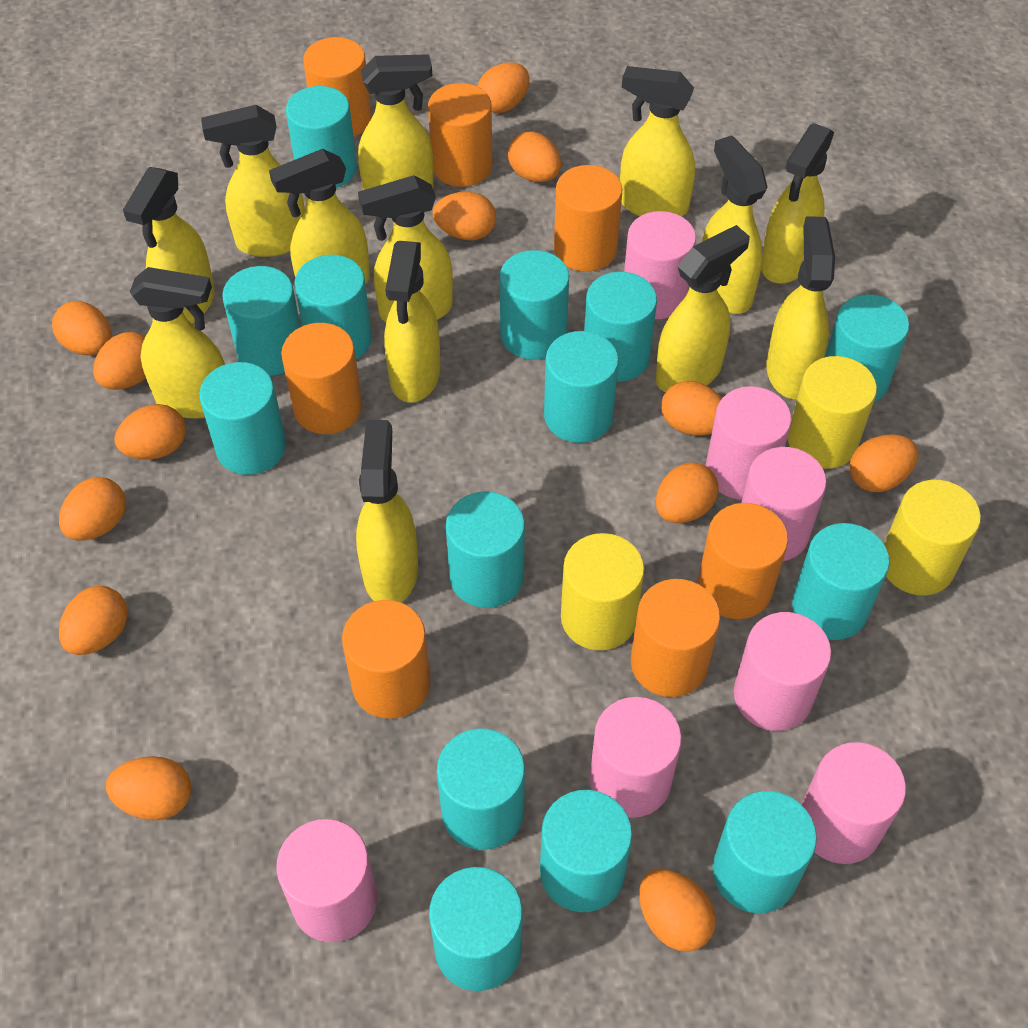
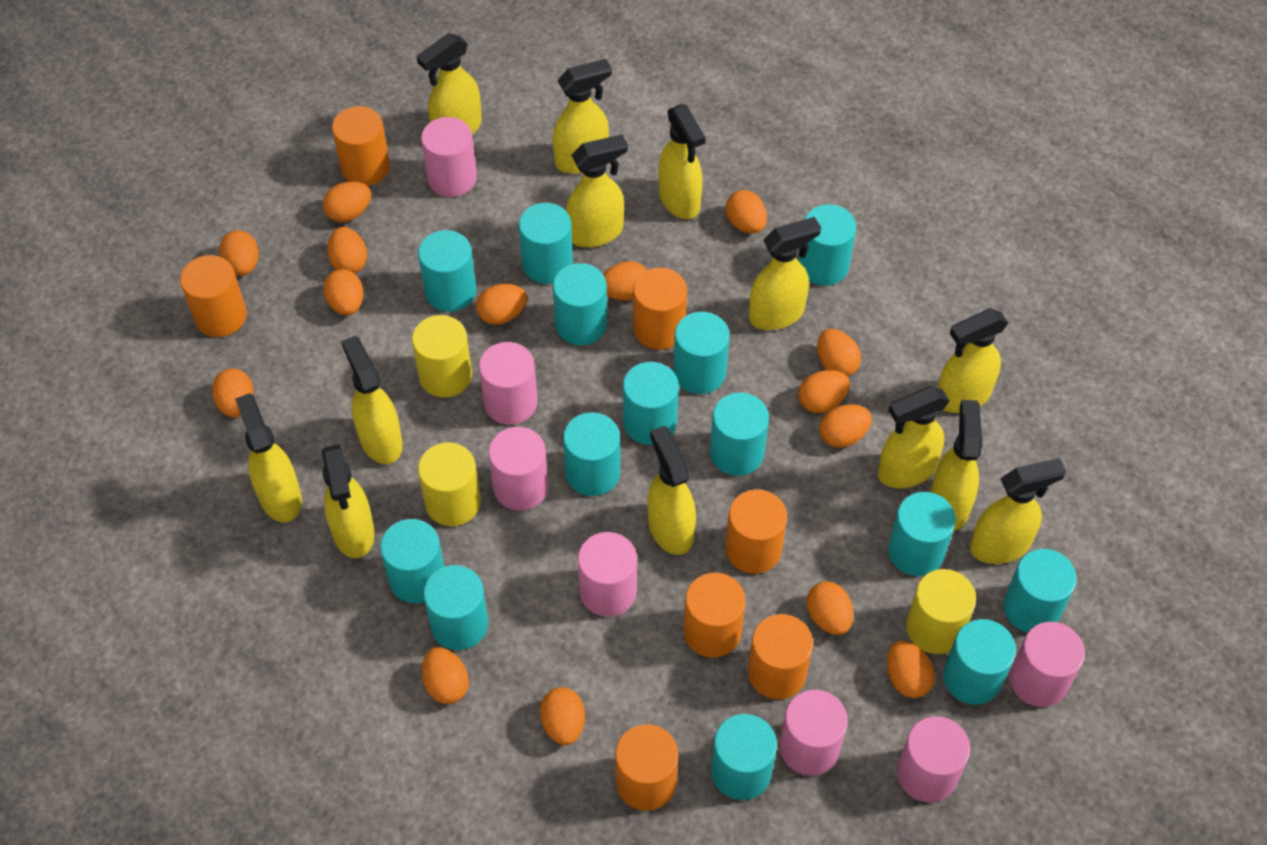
orange egg: [52,301,112,355] [59,477,126,541] [59,586,128,655] [93,332,146,390] [106,756,191,821] [114,404,186,460] [432,192,496,240] [477,63,530,113] [508,132,561,182] [639,869,716,952] [656,463,719,523] [661,381,722,436] [849,434,918,492] = 13 -> [212,368,254,417] [219,230,259,276] [323,181,371,222] [323,269,364,315] [327,227,367,274] [422,647,469,704] [476,284,527,325] [540,687,585,745] [603,261,647,301] [726,190,767,234] [798,370,850,413] [806,581,853,635] [817,329,861,377] [819,404,872,448] [887,641,935,698] = 15

